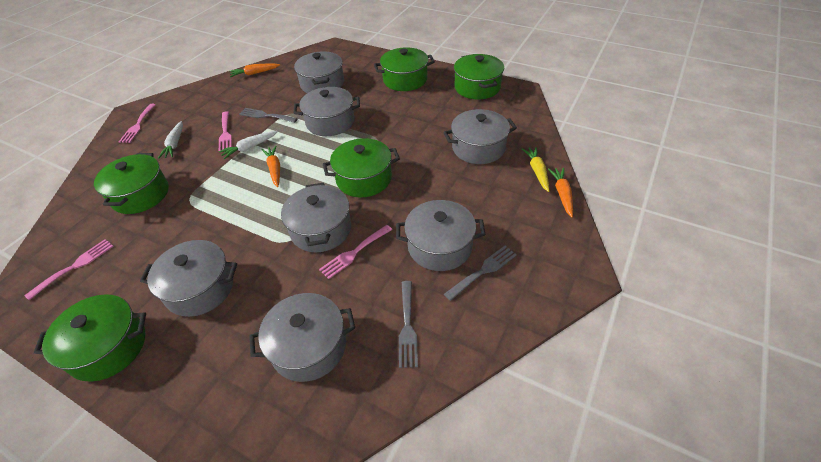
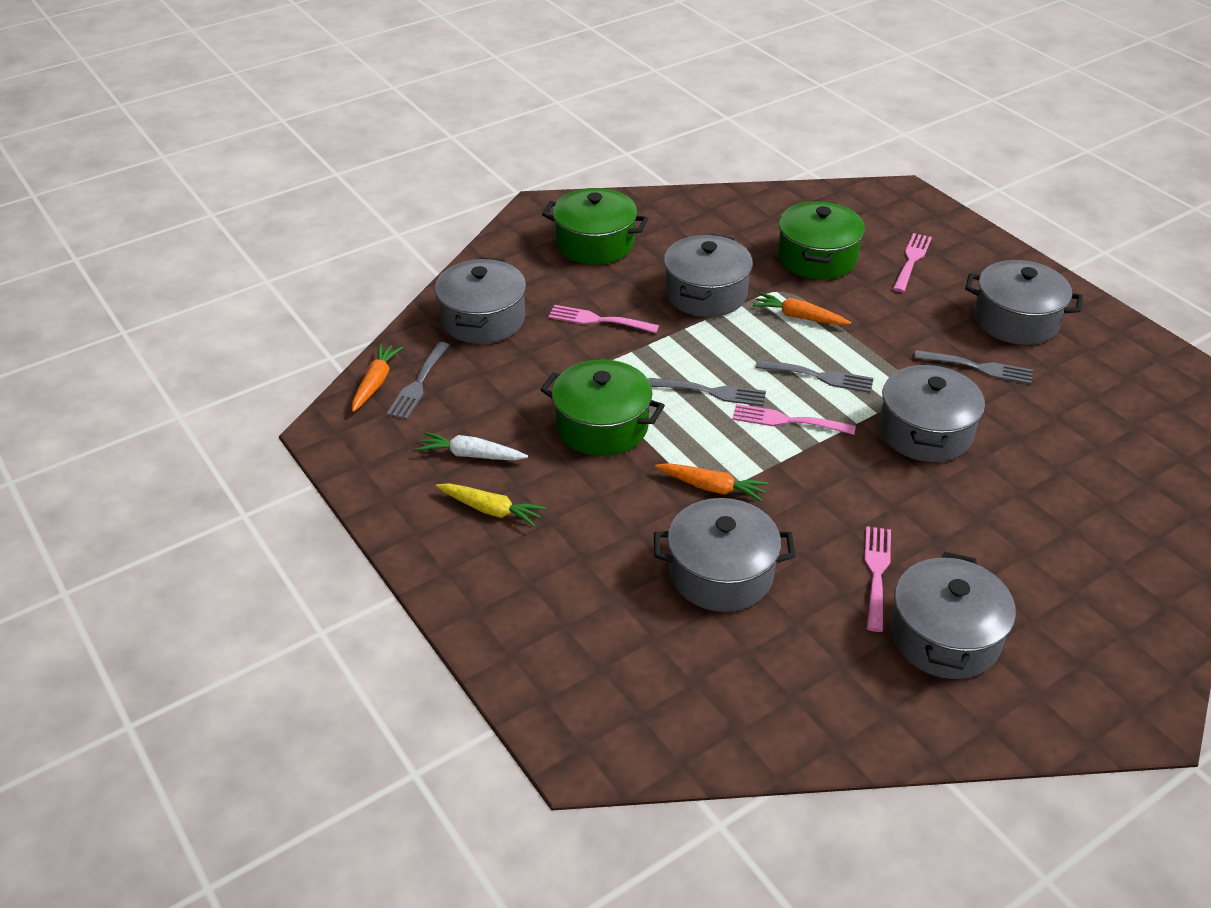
green pot: [34,294,146,382] [94,153,169,214] [323,138,400,197] [374,47,435,91] [454,54,504,99] = 5 -> [540,359,665,456] [542,188,648,265] [778,200,865,280] = 3
grey fork: [239,108,298,123] [399,281,418,368] [444,246,517,301] = 3 -> [386,342,449,420] [648,378,766,406] [756,360,874,393] [914,350,1033,384] = 4
grey pot: [140,240,237,317] [249,293,355,382] [281,183,351,252] [294,51,344,93] [294,87,360,136] [396,200,485,271] [443,109,517,164] = 7 -> [435,258,526,344] [654,498,795,612] [664,234,753,317] [879,362,985,462] [890,552,1016,679] [965,260,1083,345] = 6
white carrot: [158,121,183,159] [219,131,278,159] = 2 -> [417,432,528,460] = 1

